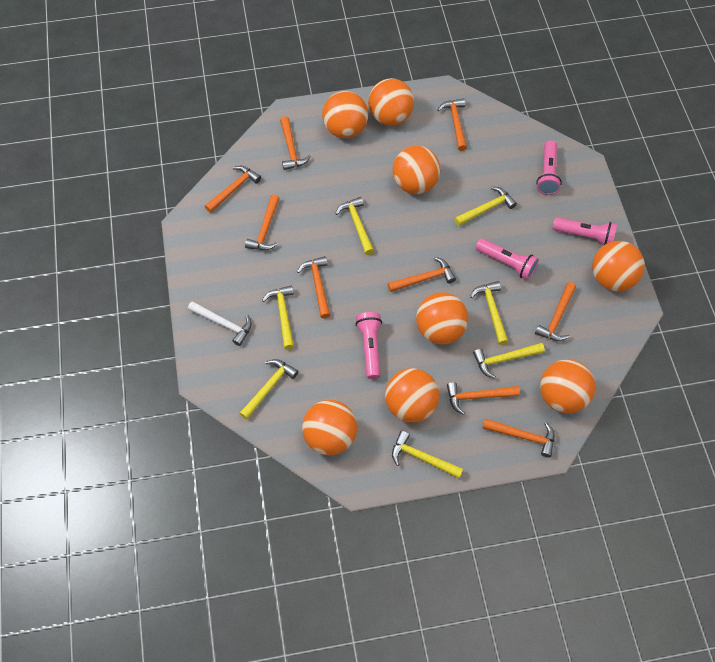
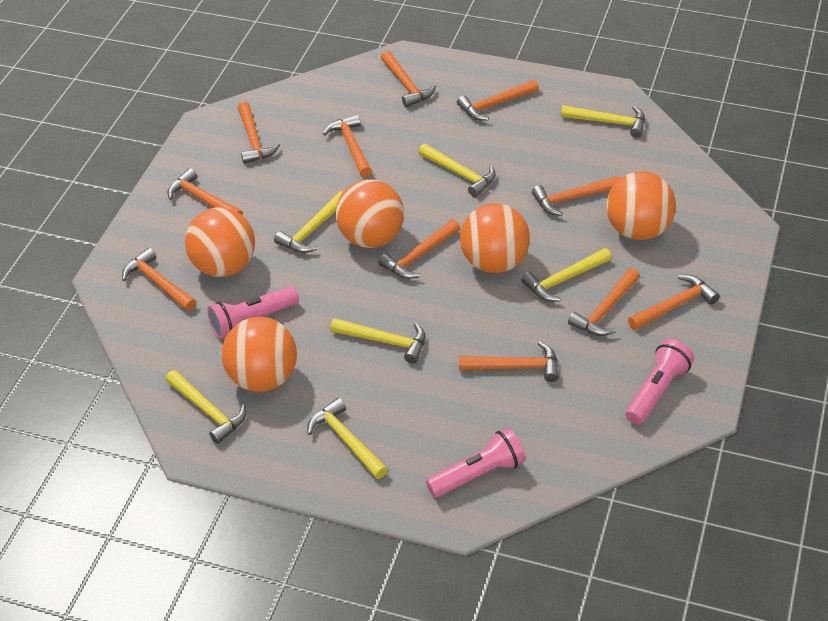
orange ball: [302,400,357,455] [322,91,368,138] [368,78,414,126] [385,368,439,423] [393,146,440,194] [416,292,468,345] [540,359,595,414] [592,241,645,291] = 8 -> [185,207,255,277] [222,317,297,392] [336,179,404,248] [460,203,530,273] [606,171,676,240] = 5
orange hammer: [205,166,261,213] [245,194,280,250] [280,116,311,170] [297,256,330,318] [388,257,456,292] [437,98,467,151] [447,382,520,415] [483,419,555,457] [535,282,576,341] = 9 -> [122,248,196,311] [167,168,243,215] [238,102,280,164] [323,114,372,177] [378,219,460,279] [381,51,436,107] [457,79,539,120] [459,342,559,382] [532,176,621,216] [568,268,640,336] [628,275,720,330] = 11
pink flashlight: [355,312,382,379] [476,238,539,280] [536,140,562,195] [553,217,617,246] = 4 -> [208,286,299,339] [426,428,526,498] [625,339,694,425] = 3
white hammer: [188,301,252,346] = 1 -> none = 0

